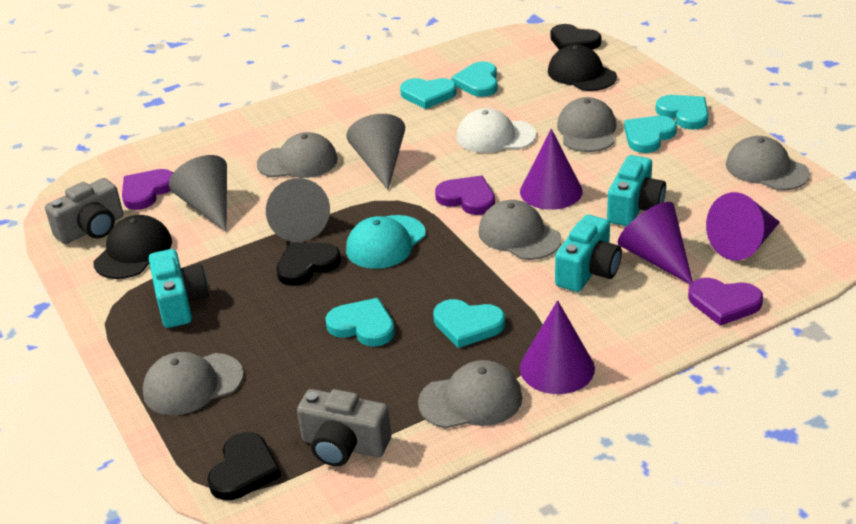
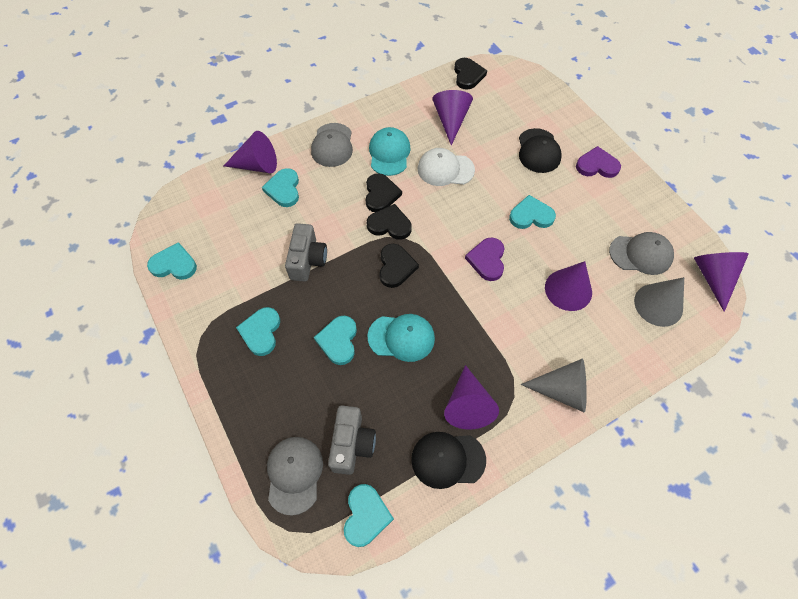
black heart: [207,432,281,500] [276,243,341,286] [551,24,601,50] = 3 -> [365,173,402,212] [367,204,412,240] [379,244,419,288] [454,58,487,90] = 4
grey cap: [143,352,244,415] [257,132,338,178] [418,360,522,429] [478,200,562,260] [557,97,616,152] [726,136,810,190] = 6 -> [267,437,323,516] [311,123,353,167] [609,232,674,275] = 3
grey cone: [169,155,227,232] [266,178,330,242] [346,114,405,190] = 3 -> [520,358,587,413] [634,277,684,327] = 2
purple cone: [520,129,583,210] [520,300,595,394] [618,202,693,284] [706,192,780,261] = 4 -> [224,131,277,173] [432,90,473,145] [444,365,499,429] [545,261,592,311] [694,252,749,312] = 5
purple heart: [122,169,173,210] [435,176,495,215] [688,278,763,326] = 3 -> [465,237,505,281] [576,146,621,178] = 2
turquoise camera: [149,249,209,328] [555,215,622,292] [607,155,666,226] = 3 -> none = 0
turquoise cap: [346,215,426,269] = 1 -> [368,314,435,362] [369,127,411,176] = 2

